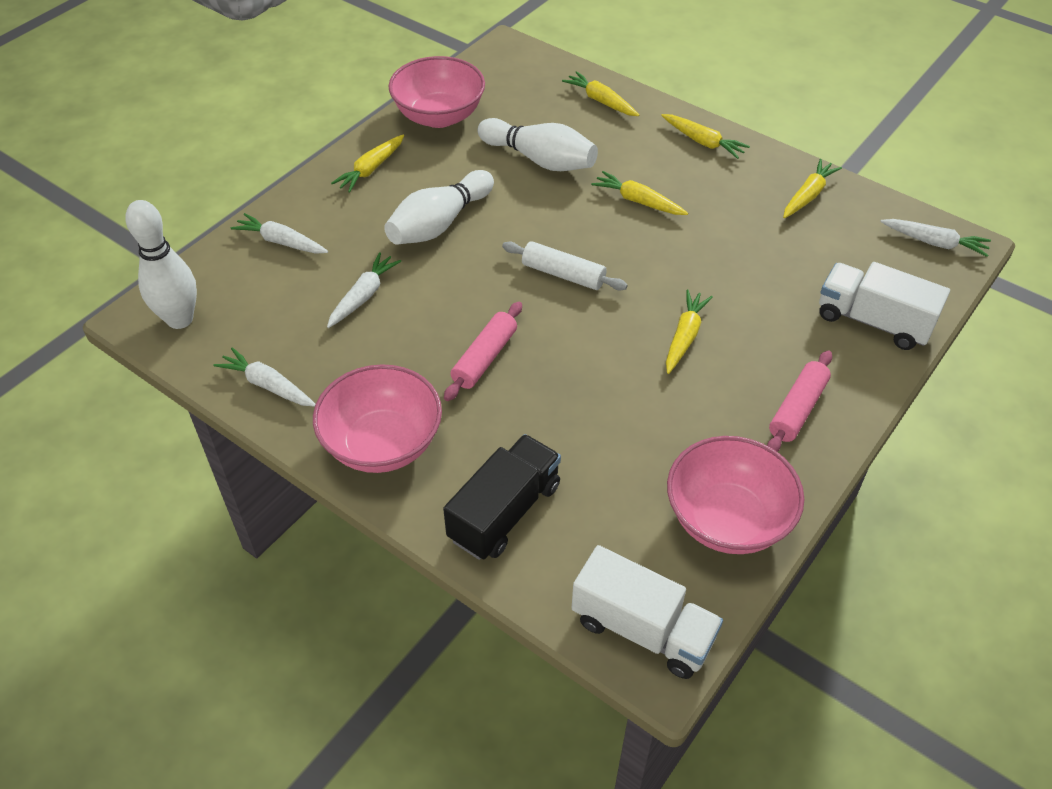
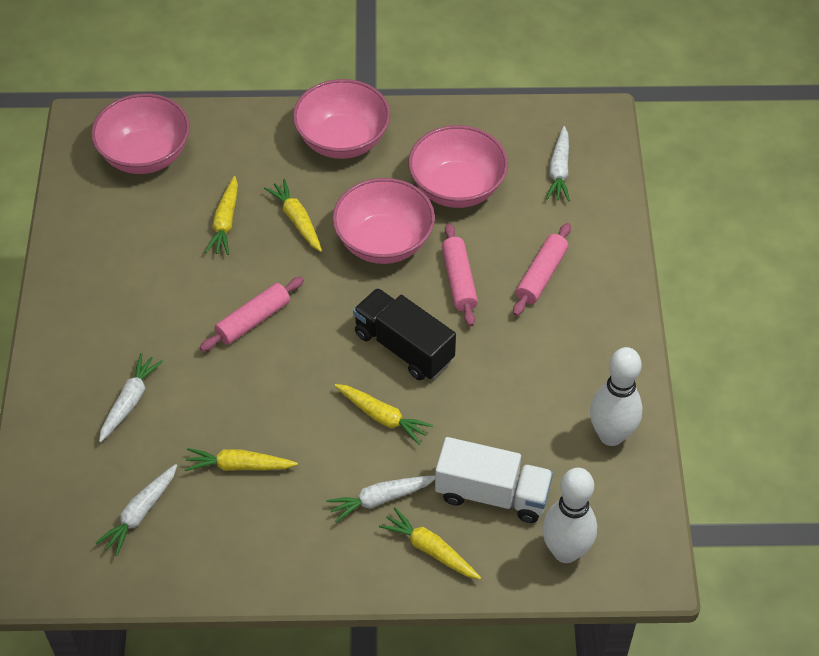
pink bowl: [313,364,442,473] [388,56,485,128] [667,436,804,554] = 3 -> [91,94,190,174] [293,79,390,159] [332,178,435,264] [409,125,508,208] = 4
pink rolling pin: [444,302,522,401] [767,350,832,452] = 2 -> [200,277,304,351] [442,223,478,327] [513,223,571,316] = 3
white bowling pin: [125,200,197,329] [384,170,494,245] [477,118,598,171] = 3 -> [542,468,597,563] [590,347,643,446] = 2
white rolling pin: [502,241,628,290] = 1 -> none = 0
white truck: [572,545,723,679] [819,262,950,350] = 2 -> [435,437,553,523] = 1
yellow carrot: [331,135,404,193] [562,71,639,116] [591,171,688,215] [661,114,750,159] [666,290,713,374] [783,159,842,218] = 6 -> [184,448,298,471] [205,176,238,255] [264,179,322,252] [334,384,433,445] [379,507,481,580] = 5

